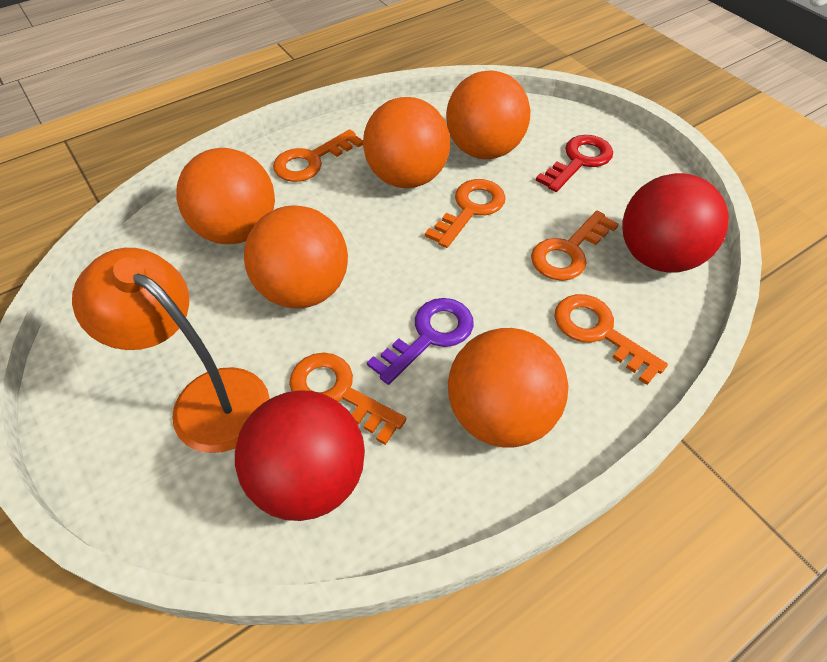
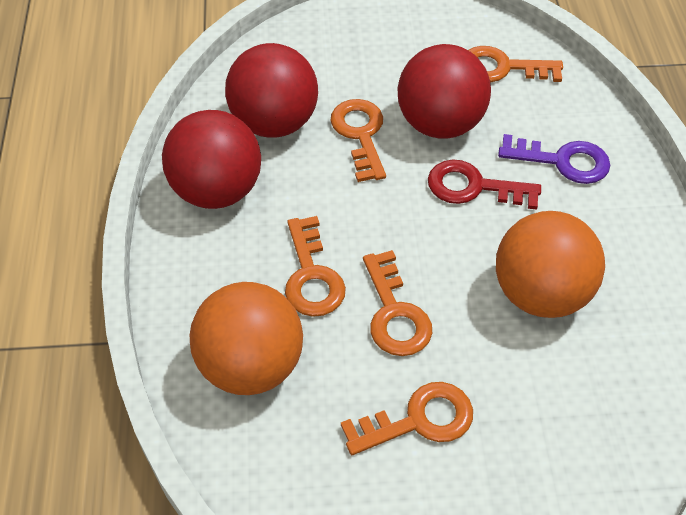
orange ball: [176,148,275,244] [244,205,348,309] [363,97,450,188] [446,71,530,159] [448,328,569,447] = 5 -> [190,282,303,395] [496,211,605,318] = 2
orange lamp: [72,248,270,453] = 1 -> none = 0
red ball: [235,390,365,521] [622,173,729,273] = 2 -> [162,110,261,209] [225,43,318,138] [398,44,491,139] = 3

